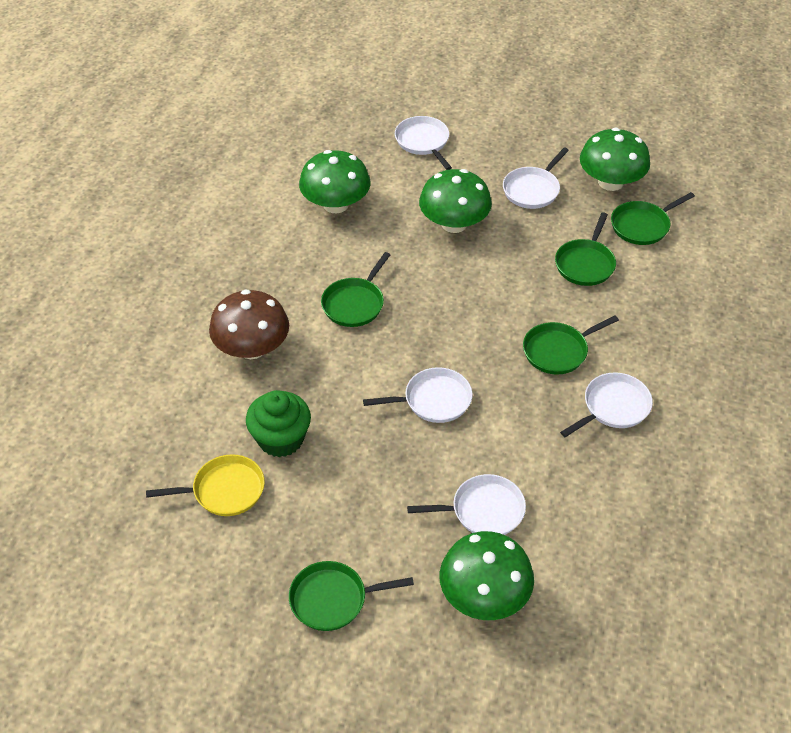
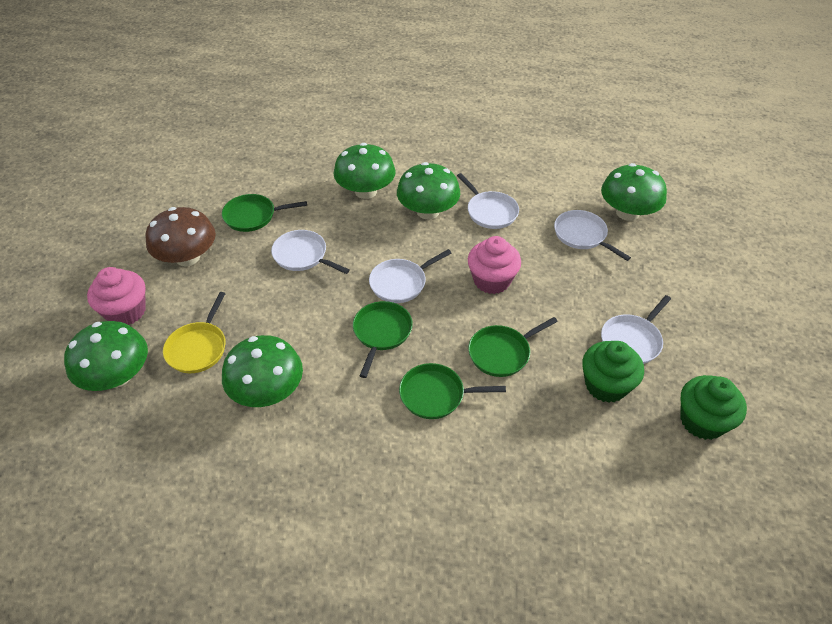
green cupcake: [246,390,311,457] = 1 -> [582,341,644,403] [680,375,747,440] = 2
green mushroom: [299,150,370,213] [419,169,492,233] [439,531,534,620] [580,128,650,191] = 4 -> [64,321,148,391] [222,335,303,407] [334,143,396,199] [397,162,460,220] [601,163,667,221] = 5
green pan: [289,561,414,631] [321,252,390,327] [523,316,619,375] [555,212,616,286] [611,192,695,245] = 5 -> [222,194,307,232] [353,301,413,378] [399,363,506,419] [468,317,558,377] = 4
pink cupcake: none = 0 -> [87,267,146,325] [468,236,521,294] = 2

